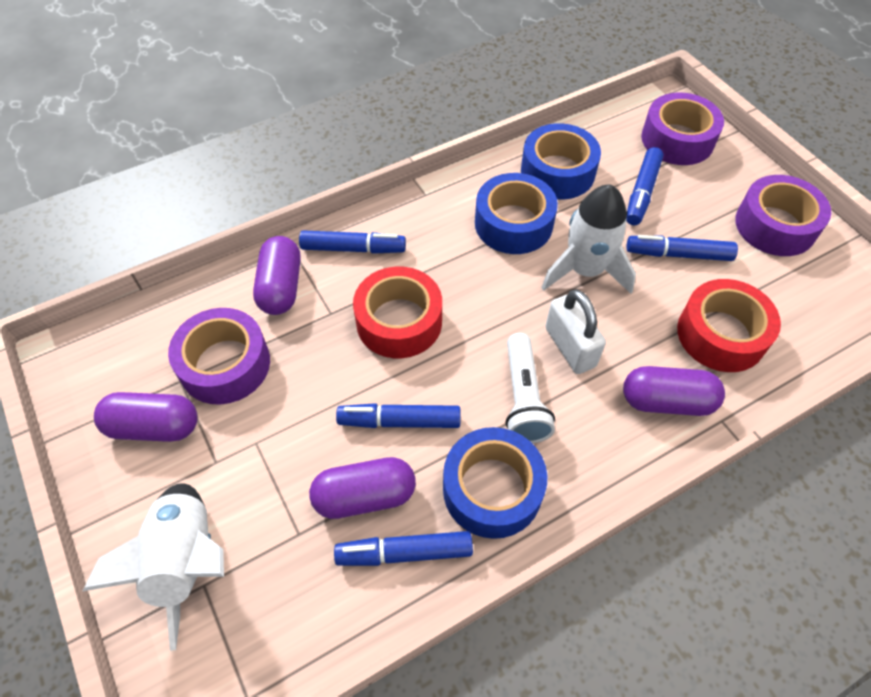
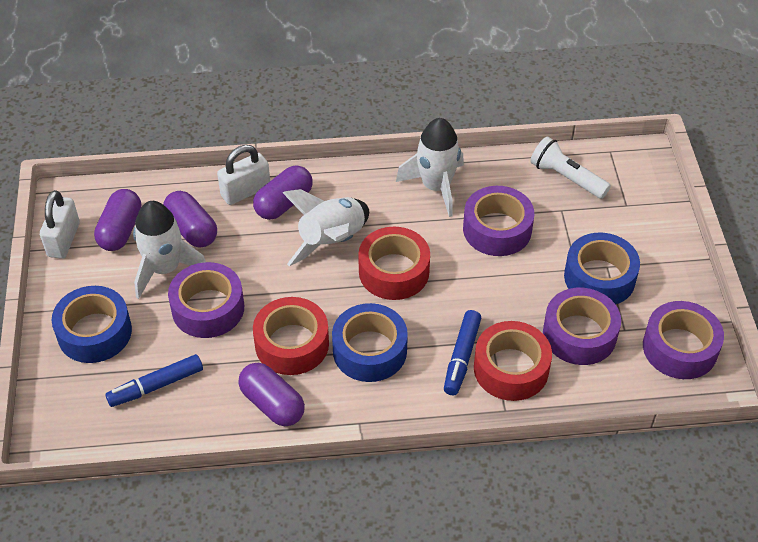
blue marker: [299,230,406,254] [334,531,473,566] [336,403,461,428] [626,147,664,225] [627,235,738,261] = 5 -> [105,354,203,407] [444,310,481,395] = 2
purple tape: [168,308,270,404] [641,92,724,165] [735,175,831,256] = 3 -> [168,262,244,338] [463,186,534,256] [543,288,621,365] [643,301,724,379] = 4
red tape: [353,267,442,358] [677,279,781,372] = 2 -> [253,297,329,375] [358,227,430,300] [474,321,552,401] = 3
white padlock: [545,289,606,374] = 1 -> [40,190,80,259] [217,145,270,205] = 2
white rocket: [83,483,224,651] [541,185,636,294] = 2 -> [133,201,206,299] [283,189,369,266] [396,118,464,217] = 3

